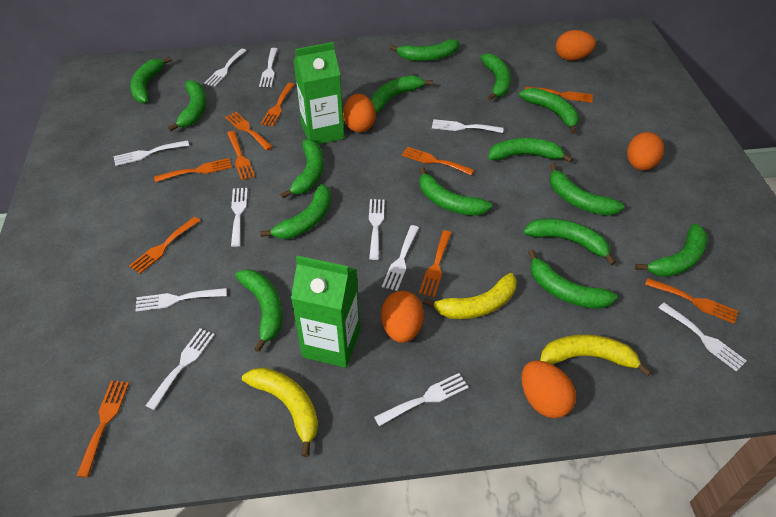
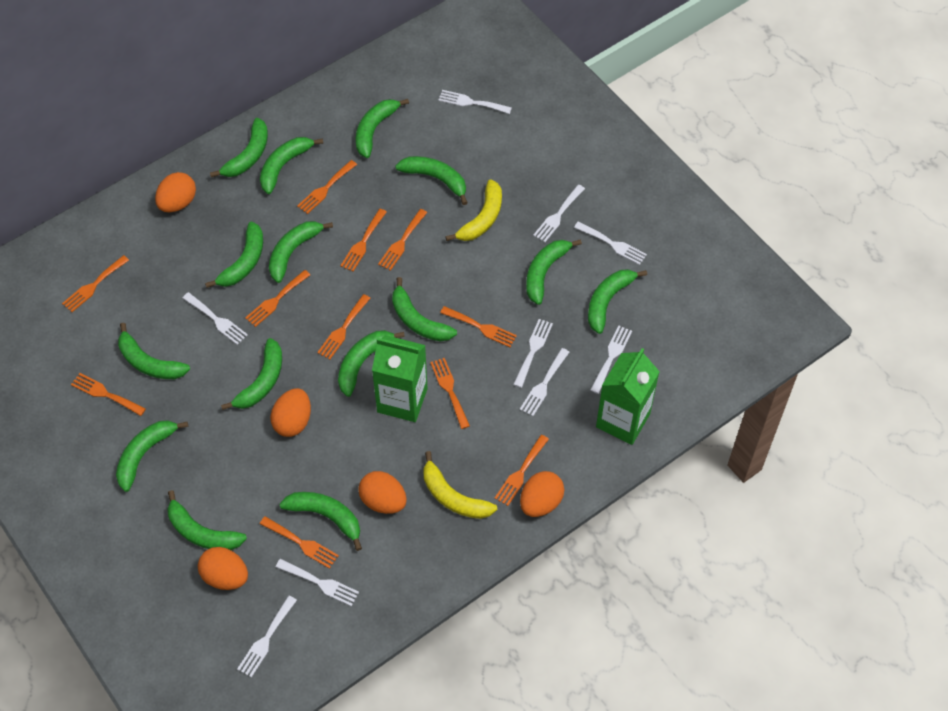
orange fork: [77,381,129,477] [129,217,200,274] [154,158,232,182] [225,112,273,151] [227,131,255,181] [261,83,295,127] [402,147,474,175] [419,230,452,298] [525,87,593,103] [645,278,738,324] = 10 -> [62,255,129,312] [71,373,146,416] [245,270,310,327] [260,516,339,569] [297,160,357,214] [317,294,371,360] [340,209,387,272] [378,209,427,271] [430,358,470,429] [440,306,517,347] [494,435,549,506] = 11
white fork: [113,140,189,166] [135,288,227,311] [145,328,215,410] [205,49,247,87] [231,188,248,247] [259,48,278,87] [369,199,385,260] [374,373,469,426] [382,225,419,291] [432,119,504,133] [658,303,747,371] = 11 -> [183,292,248,345] [237,595,297,677] [276,559,359,606] [438,90,512,114] [513,319,553,388] [520,348,569,416] [533,184,585,242] [574,222,647,265] [590,325,632,394] = 9
yellow banana: [242,367,318,457] [423,273,517,319] [540,334,652,377] = 3 -> [423,451,497,519] [445,179,502,241] = 2

